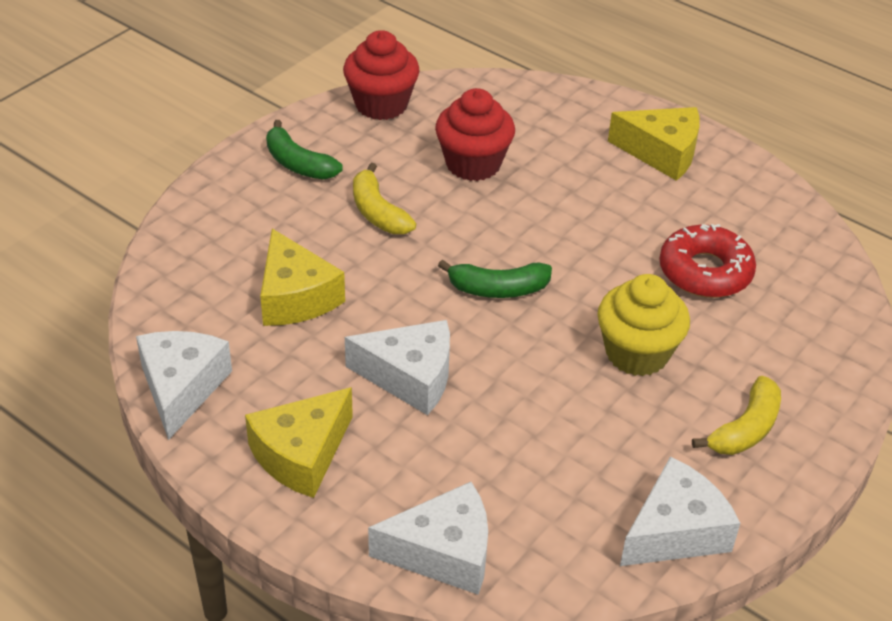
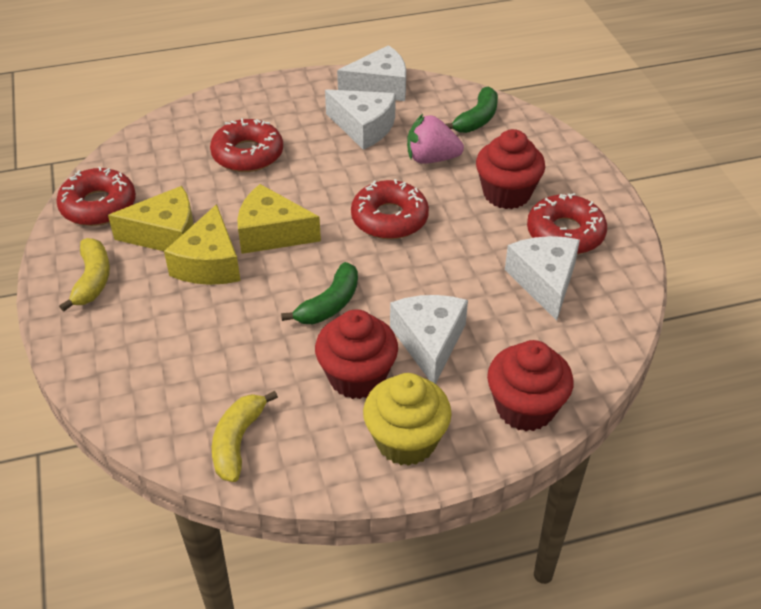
pink strawberry: none = 0 -> [407,114,464,164] = 1
red cupcake: [343,30,420,120] [435,88,515,181] = 2 -> [315,309,398,399] [476,129,545,209] [487,340,574,431] = 3
red donut: [659,224,756,298] = 1 -> [56,167,136,226] [210,118,283,172] [351,179,429,239] [527,193,607,254] = 4

